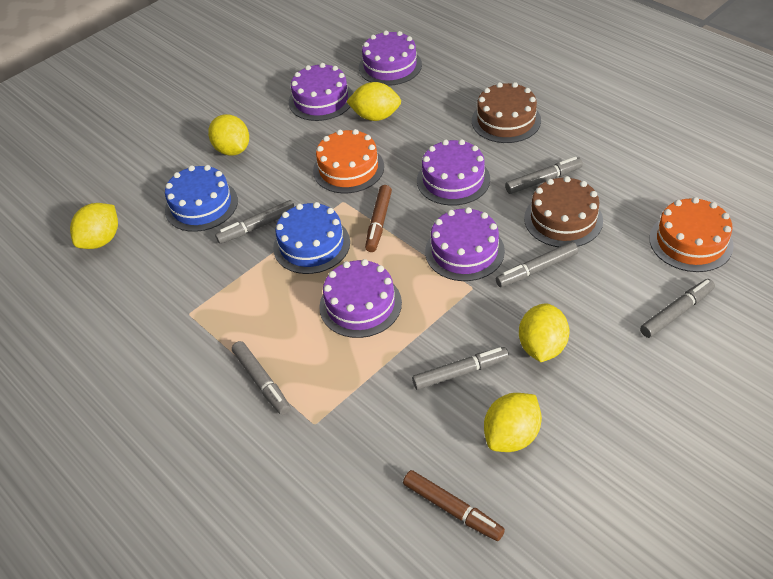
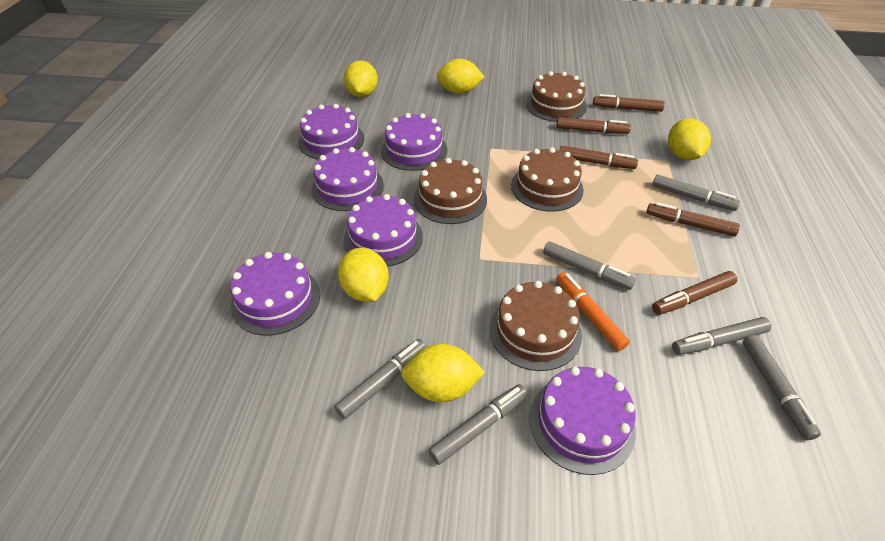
blue cake: [165,165,238,232] [273,202,350,274] = 2 -> none = 0
brown cake: [472,82,541,143] [524,176,603,247] = 2 -> [414,158,487,224] [489,281,582,371] [511,147,584,212] [526,71,587,122] = 4
brown marker: [365,185,392,252] [403,470,505,541] = 2 -> [556,117,631,134] [559,146,638,169] [593,94,665,112] [646,202,740,236] [652,271,737,315] = 5
orange cake: [313,129,384,193] [649,197,734,272] = 2 -> none = 0
orange marker: none = 0 -> [556,272,630,351] = 1
purple cake: [289,63,353,121] [319,259,402,338] [359,30,422,86] [417,139,490,205] [425,207,505,281] = 5 -> [230,252,320,336] [298,104,364,159] [311,147,384,211] [344,194,423,267] [381,113,447,171] [529,366,636,475] = 6

